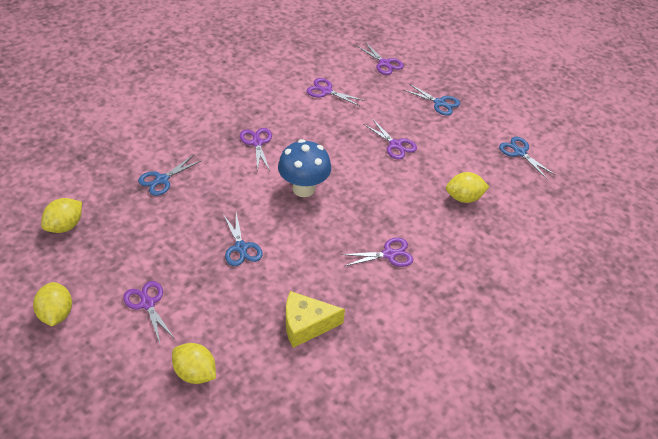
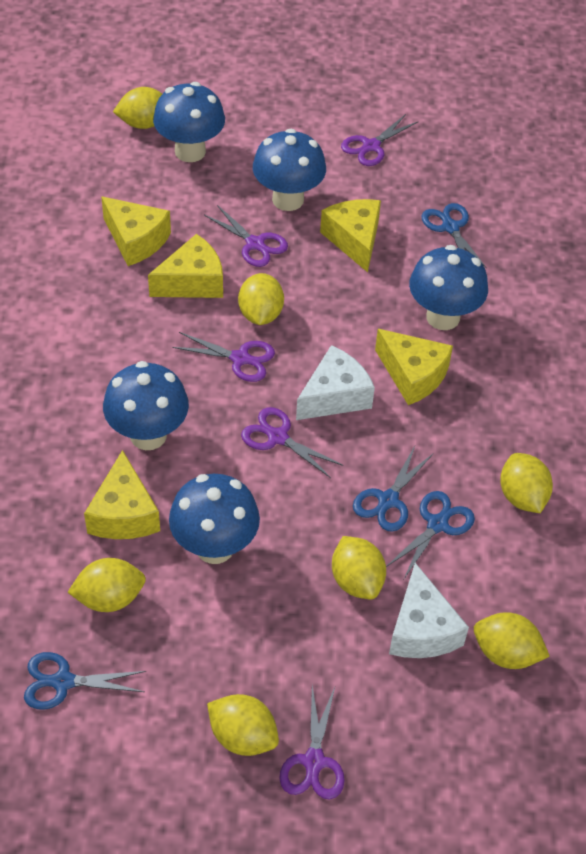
blue mushroom: [278,139,331,197] = 1 -> [103,361,189,450] [153,82,225,162] [169,474,260,564] [253,129,326,211] [409,245,488,330] = 5
purple scissors: [123,281,175,343] [240,128,272,172] [307,78,365,106] [341,237,413,267] [357,42,404,75] [363,119,417,160] = 6 -> [172,332,275,382] [204,205,288,267] [241,407,343,478] [279,685,345,799] [341,114,419,166] = 5
white cheese: none = 0 -> [296,345,375,420] [389,563,469,658] = 2
yellow cheese: [286,291,345,348] = 1 -> [84,450,160,539] [101,196,171,266] [148,234,223,298] [320,199,381,272] [375,329,453,405] = 5
yellow lemon: [33,282,72,326] [41,198,82,233] [172,343,216,384] [446,172,489,203] = 4 -> [67,558,146,612] [113,87,162,129] [207,694,279,756] [238,273,284,325] [332,536,386,600] [474,612,550,669] [500,453,553,513] = 7

